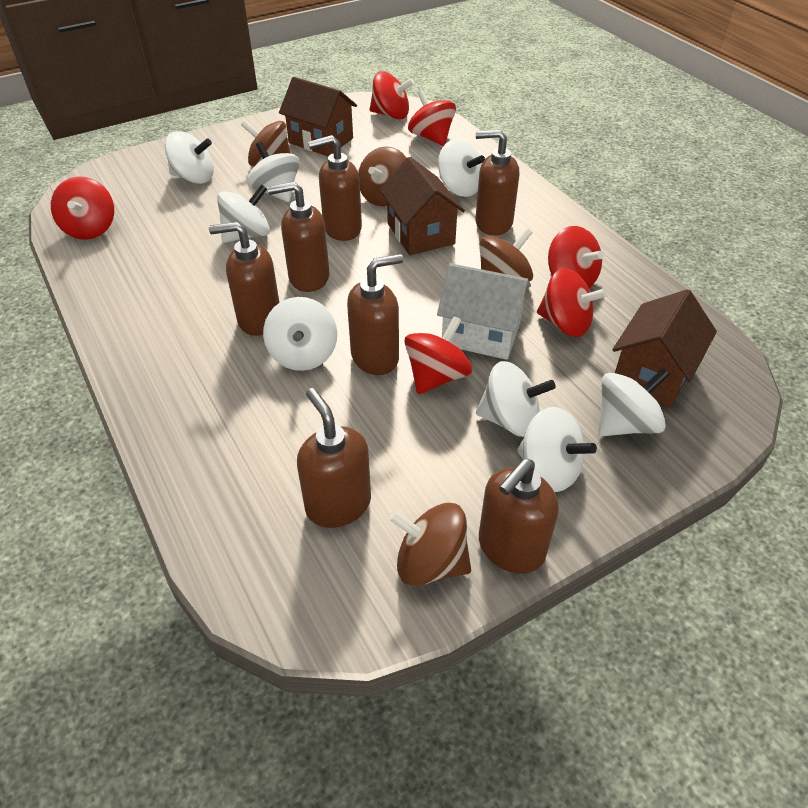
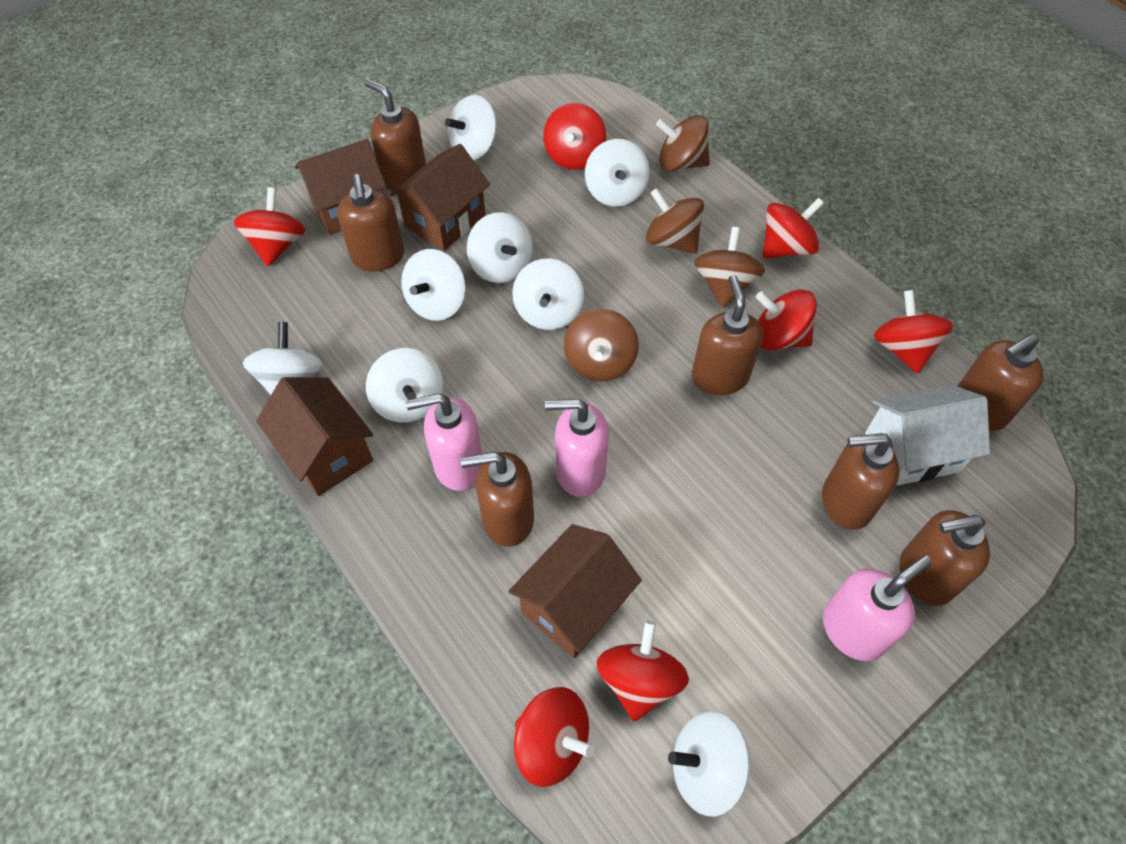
brown house: [279,77,357,156] [380,157,465,255] [612,289,717,408] = 3 -> [256,377,373,496] [295,139,387,235] [390,144,490,251] [508,524,642,658] = 4
pink soap dispenser: none = 0 -> [406,393,482,491] [545,399,609,497] [823,555,932,661] = 3
red spinning top: [51,177,114,240] [370,71,414,120] [404,316,472,394] [408,90,456,146] [537,268,607,337] [548,226,604,288] = 6 -> [233,187,305,266] [514,687,594,787] [543,103,606,170] [597,620,689,721] [756,289,817,350] [763,197,824,259] [874,290,953,374] = 7

